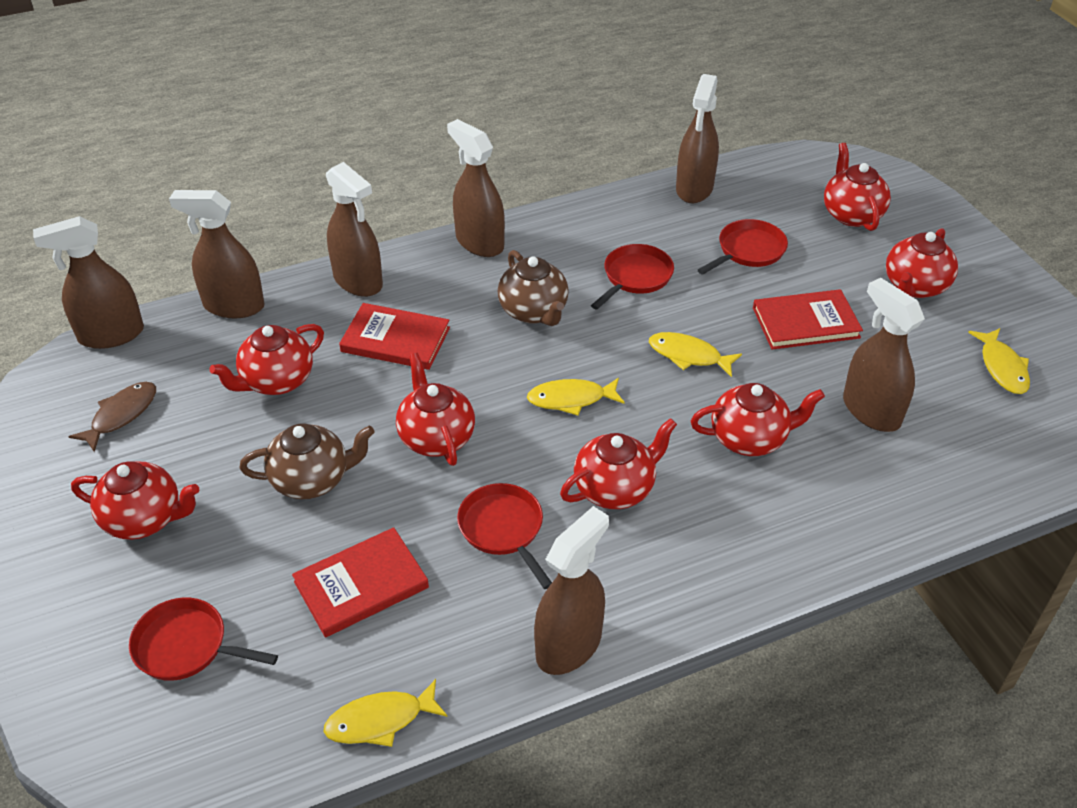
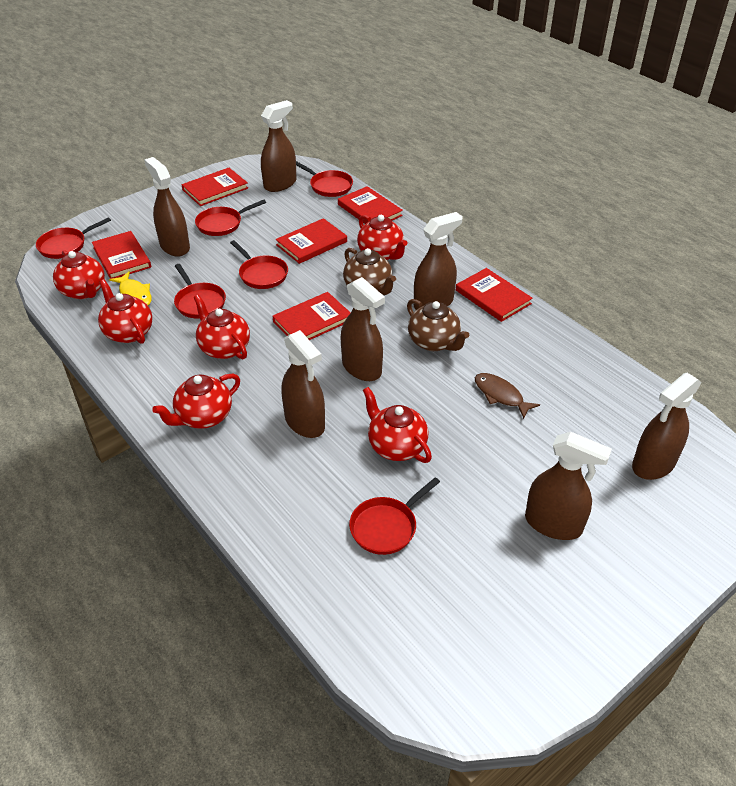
red book: [292,527,429,637] [339,303,450,370] [753,289,863,350] = 3 -> [92,231,151,279] [182,168,248,206] [272,292,350,340] [276,218,347,264] [338,186,403,224] [456,268,533,322] = 6
red pan: [129,598,278,681] [457,483,552,589] [591,244,674,310] [698,219,788,275] = 4 -> [36,217,111,259] [174,264,226,319] [195,200,266,236] [230,240,288,289] [296,161,353,197] [349,477,440,555] = 6
red teapot: [71,461,199,540] [209,324,324,395] [396,353,475,466] [560,418,677,509] [691,383,825,456] [824,143,891,231] [886,228,958,298] = 7 -> [53,250,105,299] [98,279,153,344] [152,373,240,429] [194,294,250,359] [357,215,408,260] [363,387,432,463] = 6
yellow fish: [323,679,448,747] [527,378,625,415] [649,332,742,377] [968,328,1030,394] = 4 -> [109,271,152,305] = 1

